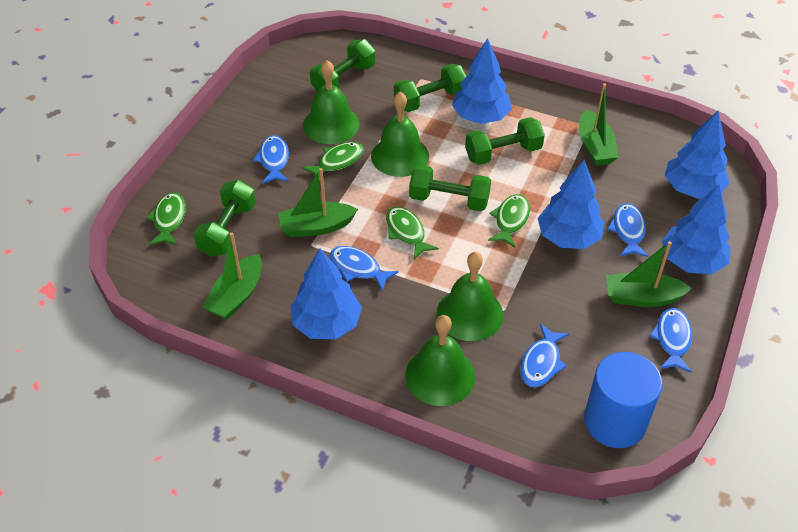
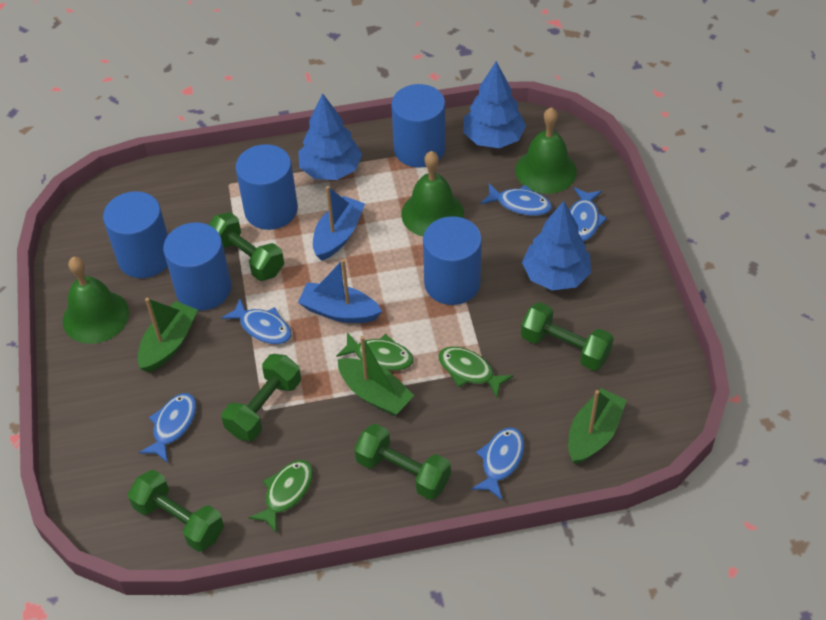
blue boat: none = 0 -> [298,259,382,323] [313,186,365,261] = 2
blue cylinder: [584,352,663,448] = 1 -> [103,191,168,278] [163,222,232,311] [236,144,298,230] [391,84,446,167] [423,216,482,305] = 5
blue tree: [291,248,362,340] [452,38,512,124] [538,160,604,249] [662,184,731,274] [665,110,730,199] = 5 -> [298,93,362,180] [463,61,526,148] [522,201,591,290] = 3
green bell: [303,60,360,144] [371,92,429,177] [405,315,475,406] [437,252,503,341] = 4 -> [63,256,129,344] [401,151,464,236] [515,107,577,194] = 3
green boat: [202,232,262,320] [278,168,358,237] [579,83,619,166] [606,241,692,307] = 4 -> [138,298,198,372] [338,336,414,416] [568,388,627,464] = 3
green fish: [146,192,186,245] [302,142,364,180] [386,207,439,259] [488,194,530,247] = 4 -> [248,460,313,532] [336,333,414,371] [438,347,513,398] = 3

